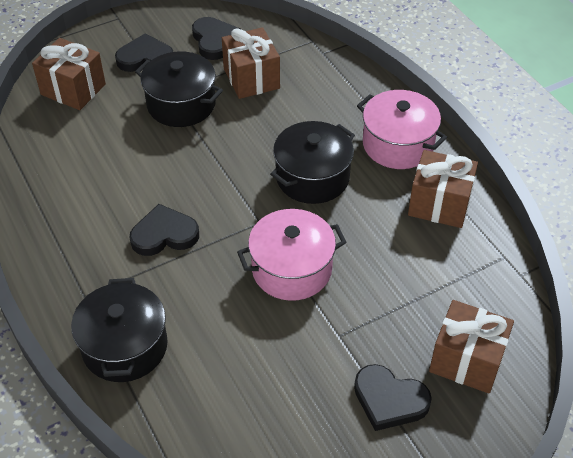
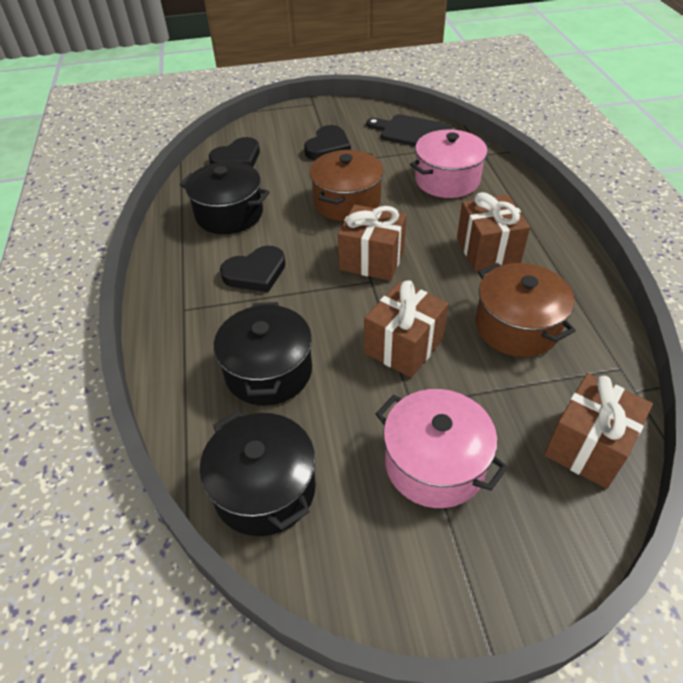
black cutting board: none = 0 -> [366,114,452,146] = 1
black heart: [115,34,173,72] [129,204,199,256] [192,17,240,60] [354,364,432,431] = 4 -> [209,137,260,167] [220,246,286,292] [304,125,351,160] = 3
brown pot: none = 0 -> [309,150,384,221] [476,263,576,357] = 2

